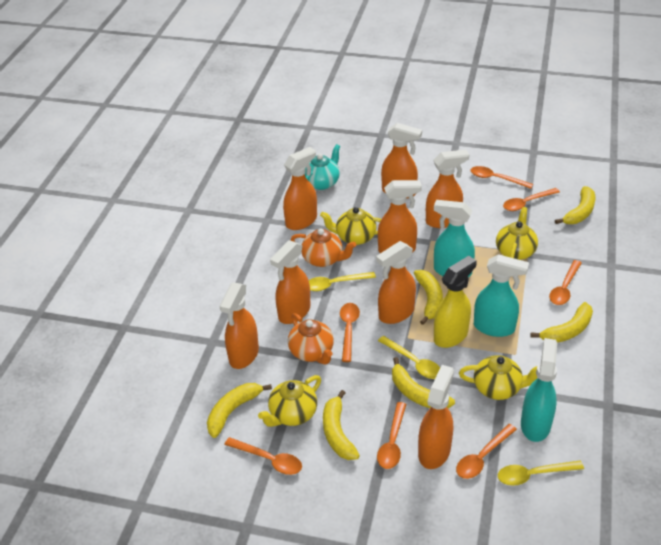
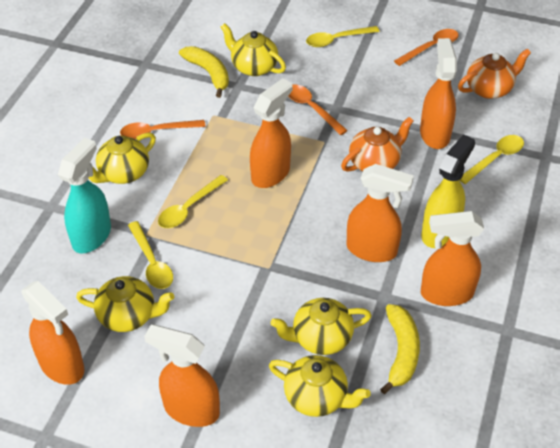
orange spoon: [224,437,302,475] [340,303,360,362] [377,402,407,469] [456,424,517,479] [470,166,533,189] [503,188,560,211] [549,260,582,305] = 7 -> [120,120,206,139] [288,84,348,135] [394,29,459,66] = 3
orange spray bottle: [220,282,259,369] [270,240,310,324] [283,147,317,230] [376,241,416,324] [378,180,422,253] [381,123,422,199] [418,365,454,469] [426,150,469,228] = 8 -> [22,281,85,385] [144,324,220,427] [250,78,292,188] [346,164,414,262] [420,38,457,149] [421,211,484,306] = 6
turquoise spray bottle: [434,200,475,277] [474,254,529,337] [521,338,557,442] = 3 -> [58,138,111,253] = 1
turquoise teapot: [305,144,340,190] = 1 -> none = 0
yellow banana: [207,383,272,438] [323,390,360,460] [392,357,455,408] [414,270,443,325] [530,302,593,343] [555,186,595,224] = 6 -> [179,46,229,98] [380,304,420,394] = 2
yellow spoon: [309,272,376,291] [378,336,440,379] [498,461,584,486] = 3 -> [128,221,173,289] [158,175,228,228] [306,26,380,47] [460,135,524,184] = 4
yellow teapot: [258,375,321,427] [320,207,381,245] [459,355,538,400] [496,207,538,260] = 4 -> [76,276,174,332] [88,132,156,184] [221,23,286,76] [269,355,371,417] [271,298,372,355] = 5

